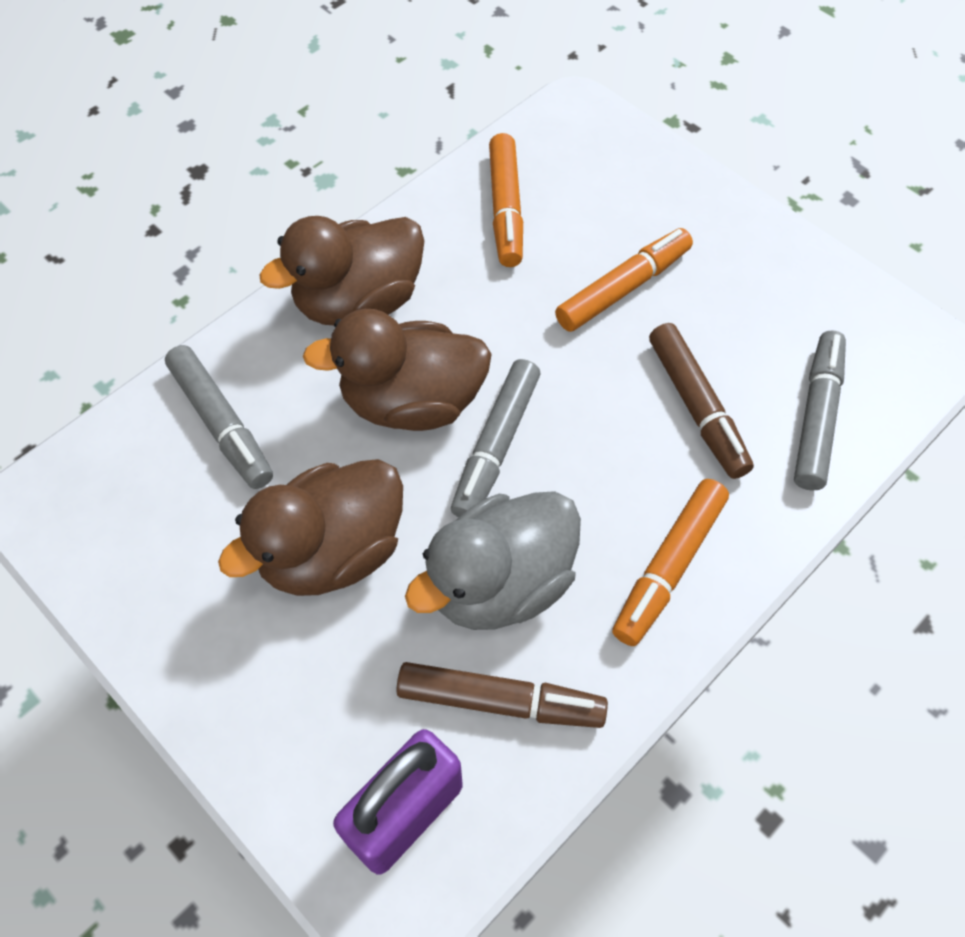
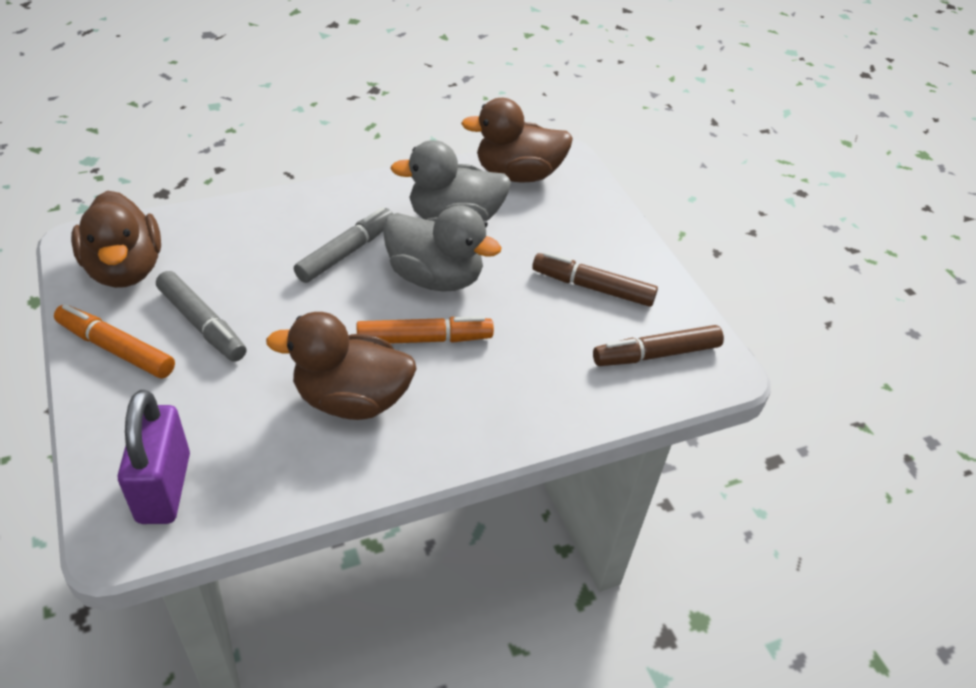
grey duck: [405,491,581,630] = 1 -> [383,205,502,292] [390,140,511,221] = 2
grey marker: [165,345,273,489] [451,359,540,517] [794,330,846,490] = 3 -> [156,271,247,362] [294,207,393,283] = 2
orange marker: [489,133,523,267] [555,228,693,332] [612,479,729,646] = 3 -> [54,304,175,379] [357,316,494,344] = 2

